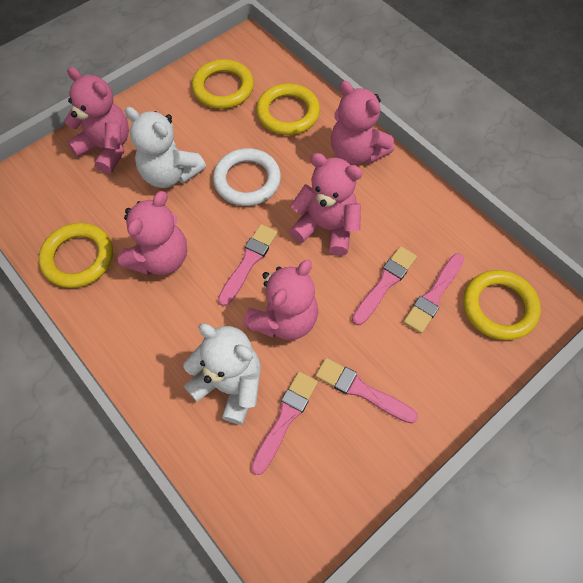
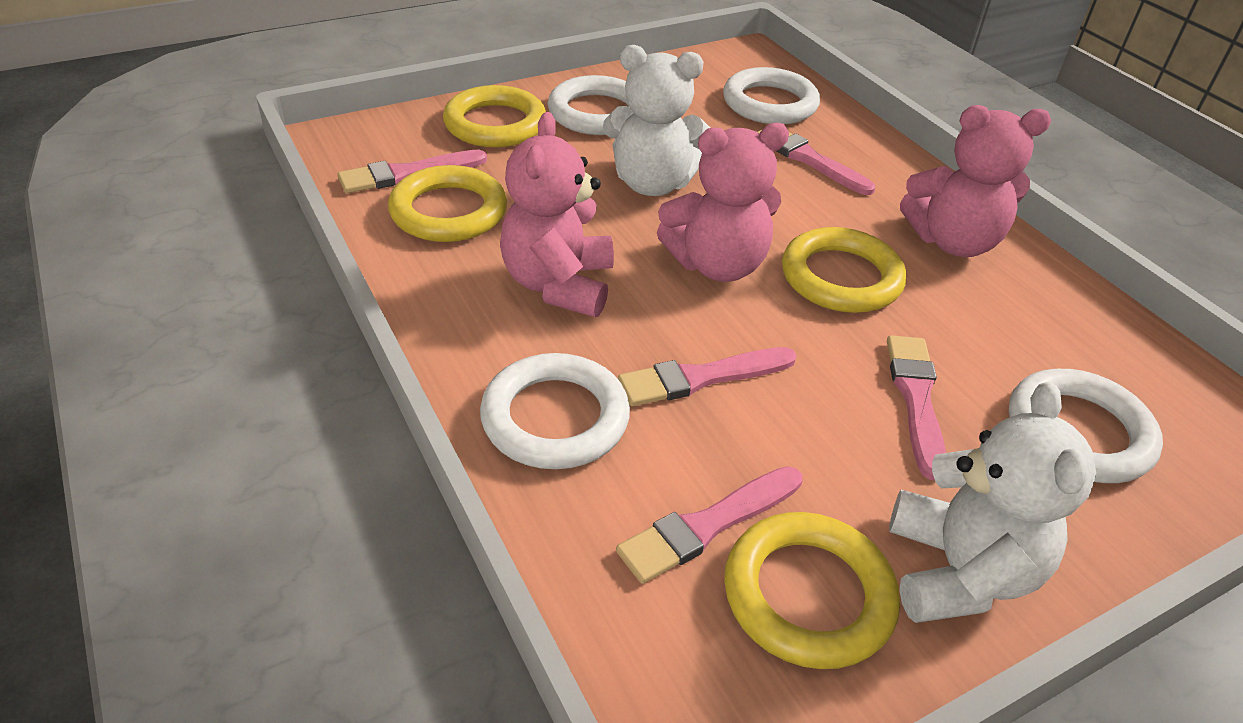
pink teddy bear: [64,67,129,174] [118,191,187,275] [243,259,318,340] [289,153,362,256] [331,81,394,165] = 5 -> [500,112,614,317] [657,123,789,282] [900,105,1051,257] = 3
white ring: [213,148,281,206] = 1 -> [480,353,630,469] [548,75,631,135] [723,67,820,124] [1009,369,1163,483] = 4

